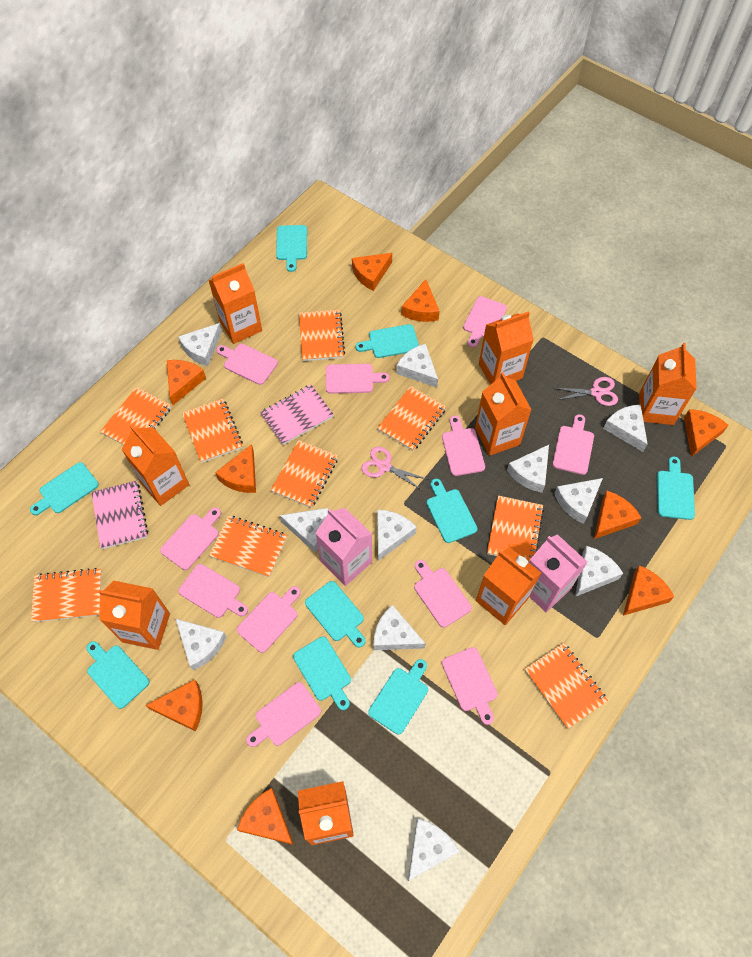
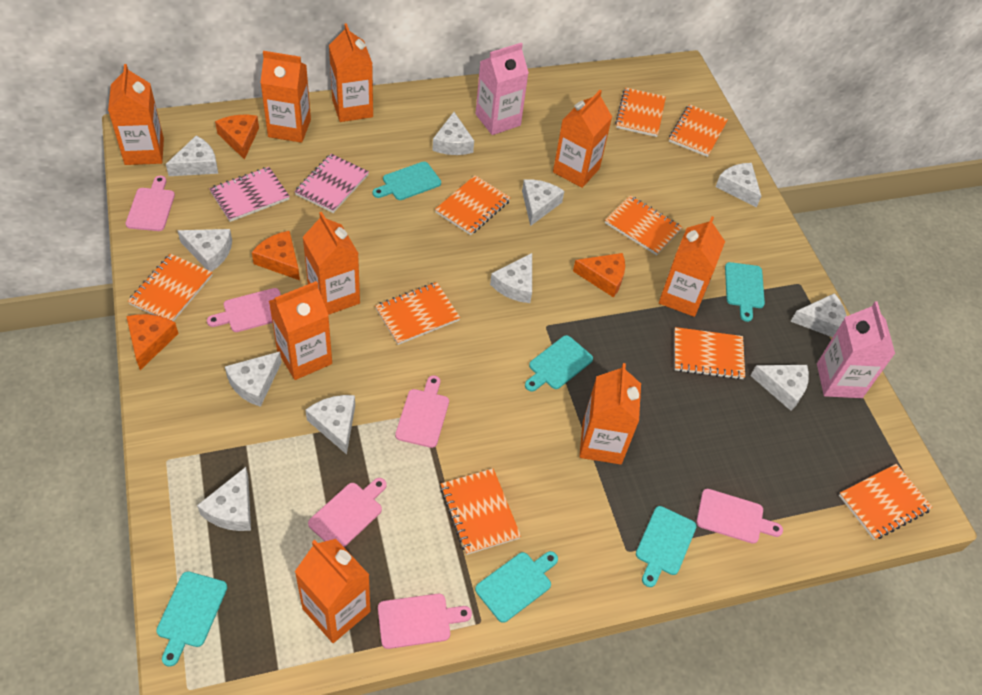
orange carton: [98,581,170,650] [122,425,189,506] [208,263,262,344] [298,781,354,845] [475,372,532,456] [476,547,541,625] [479,311,534,385] [639,343,697,425] = 8 -> [108,64,164,165] [260,51,311,143] [269,281,332,380] [295,539,370,643] [303,212,360,315] [329,23,373,122] [553,90,612,188] [579,363,641,464] [659,216,725,317] = 9
orange cheese: [145,680,203,732] [167,360,206,405] [215,444,256,493] [237,788,294,845] [352,253,392,291] [401,279,440,322] [594,491,642,539] [623,565,674,616] [684,409,729,457] = 9 -> [126,314,179,370] [215,115,259,160] [252,231,300,280] [573,253,625,297] = 4
pink cutting board: [160,507,221,570] [178,564,248,618] [216,344,278,385] [237,586,301,653] [246,682,321,747] [326,364,389,394] [414,560,472,628] [442,415,485,476] [442,647,498,725] [463,296,507,348] [553,414,594,475] = 11 -> [126,176,175,231] [207,288,281,332] [308,478,387,547] [378,594,472,649] [395,375,449,448] [697,489,783,544] = 6
pink scissors: [361,447,427,490] [555,377,618,406] = 2 -> none = 0
turquoise cutting board: [30,462,99,515] [86,641,150,709] [276,225,307,272] [293,636,351,710] [305,581,366,648] [355,324,419,358] [368,659,428,734] [426,479,478,543] [657,457,695,520] = 9 -> [156,571,227,667] [373,162,441,200] [475,551,558,623] [525,335,593,392] [636,506,697,587] [725,262,765,322] = 6

